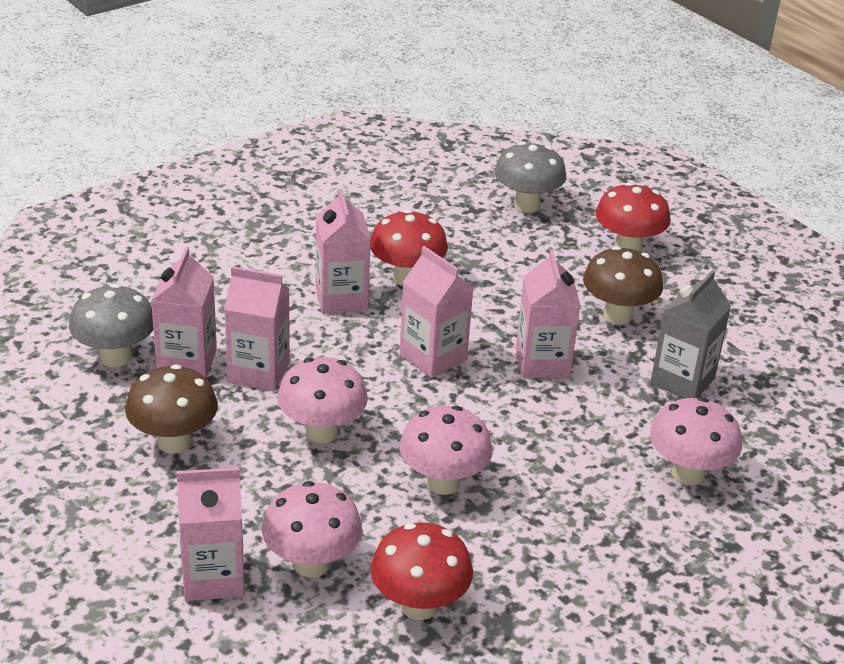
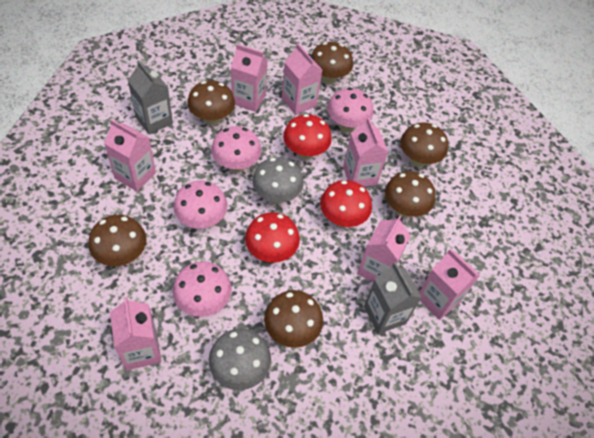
brown mushroom: [125,364,218,453] [583,246,663,324] = 2 -> [88,215,146,266] [187,80,235,126] [264,290,323,348] [311,42,353,85] [385,171,436,218] [400,122,448,167] = 6
grey carton: [650,270,731,398] = 1 -> [128,60,173,134] [364,262,422,334] = 2
pink carton: [151,247,217,378] [176,467,245,601] [224,266,290,392] [316,188,371,314] [400,246,474,378] [516,250,581,378] = 6 -> [104,119,156,192] [110,297,161,370] [231,44,268,112] [282,43,322,115] [343,118,388,187] [357,216,411,282] [419,249,480,320] = 7

